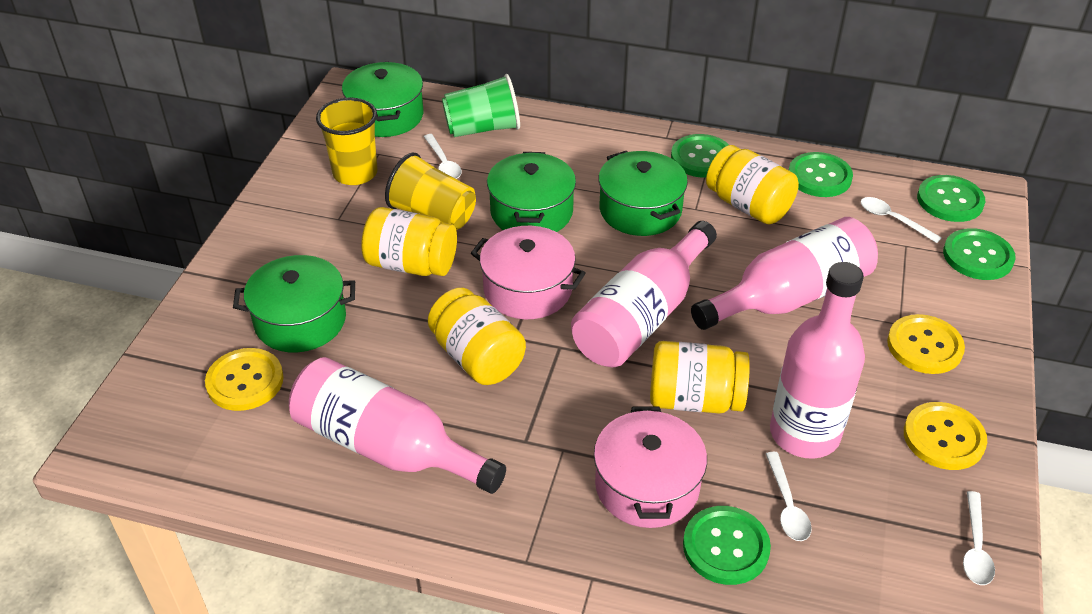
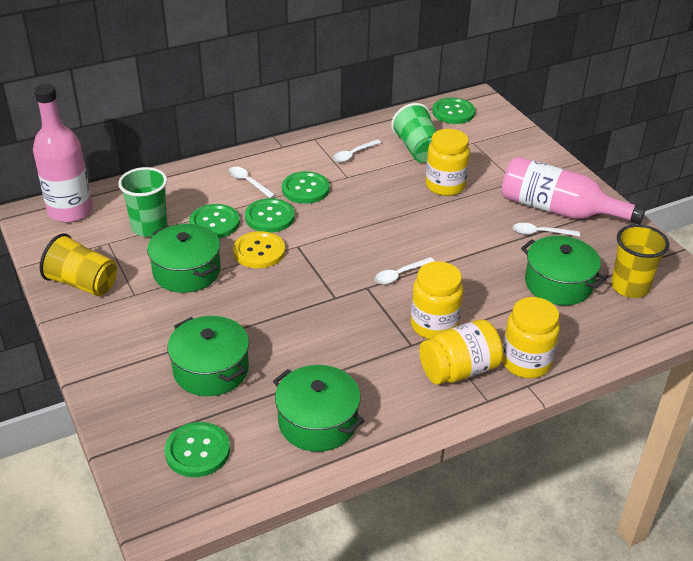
green cup: [442,74,520,137] = 1 -> [118,167,168,237] [391,103,437,163] = 2
pink bottle: [289,357,506,494] [571,221,717,367] [691,217,878,330] [770,262,865,459] = 4 -> [33,84,93,223] [501,156,646,224] = 2
pink pot: [471,226,586,319] [594,407,707,528] = 2 -> none = 0
yellow button: [205,348,284,411] [887,314,965,374] [904,402,987,470] = 3 -> [233,231,285,268] = 1

